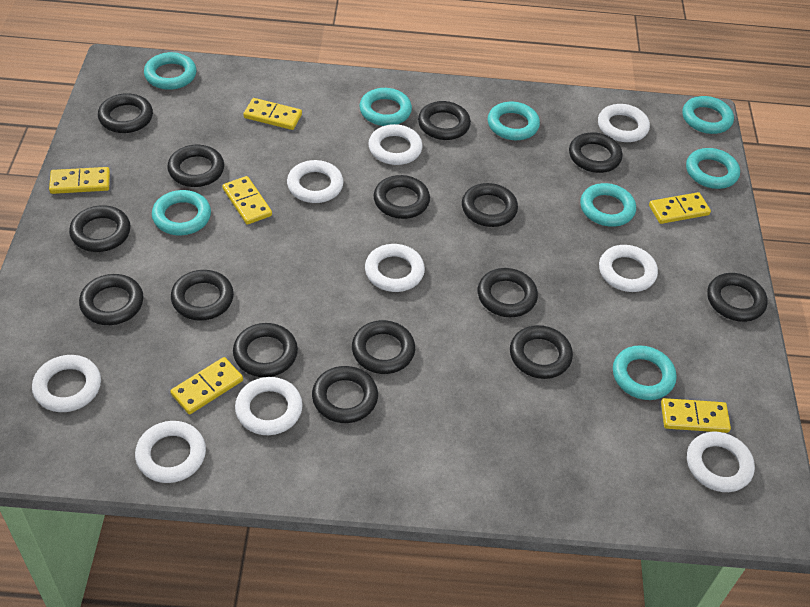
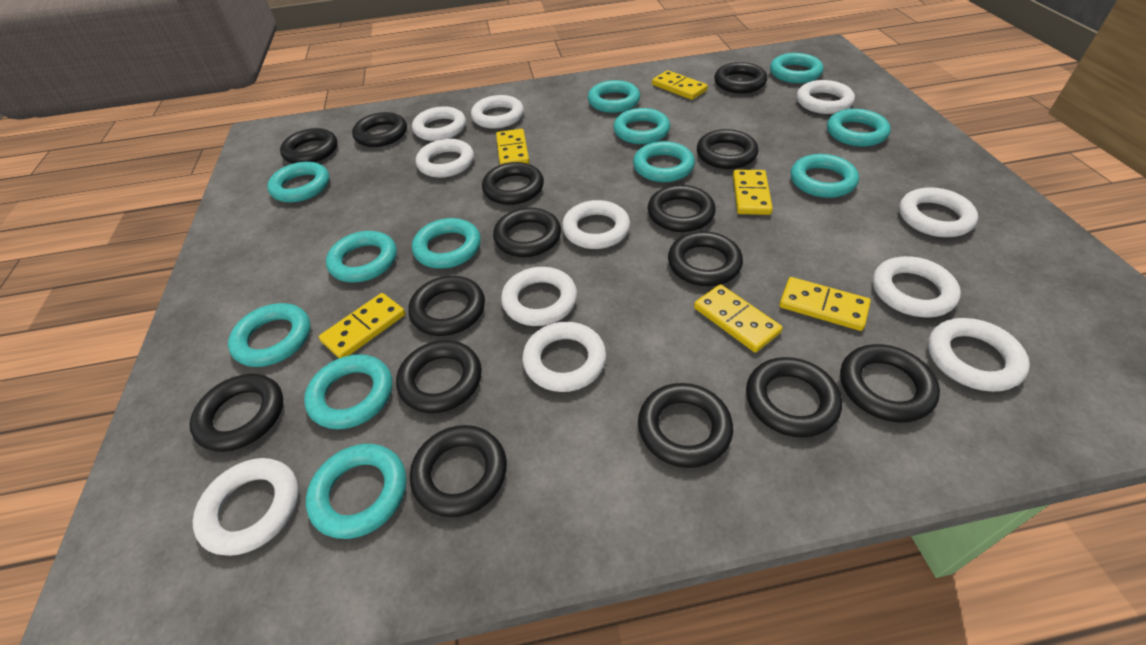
turquoise ring: [144,52,197,90] [152,190,211,235] [359,88,412,126] [488,102,540,140] [580,183,636,227] [613,345,676,400] [682,96,734,134] [686,148,740,189] = 8 -> [228,303,311,367] [267,162,330,202] [304,354,392,429] [306,444,406,539] [326,231,397,282] [412,218,481,269] [588,80,640,113] [613,108,670,144] [633,141,695,182] [770,53,823,83] [791,154,859,198] [827,109,891,147] = 12
white ring: [32,355,101,412] [135,421,206,483] [235,377,303,435] [287,160,343,203] [365,244,425,292] [368,124,423,165] [598,104,650,142] [599,245,658,292] [687,432,755,492] = 9 -> [193,458,299,556] [412,106,466,141] [416,139,474,178] [471,95,524,129] [501,267,577,326] [522,322,606,392] [562,200,630,249] [797,80,855,114] [873,256,961,318] [899,187,978,237] [928,318,1030,392] = 11

